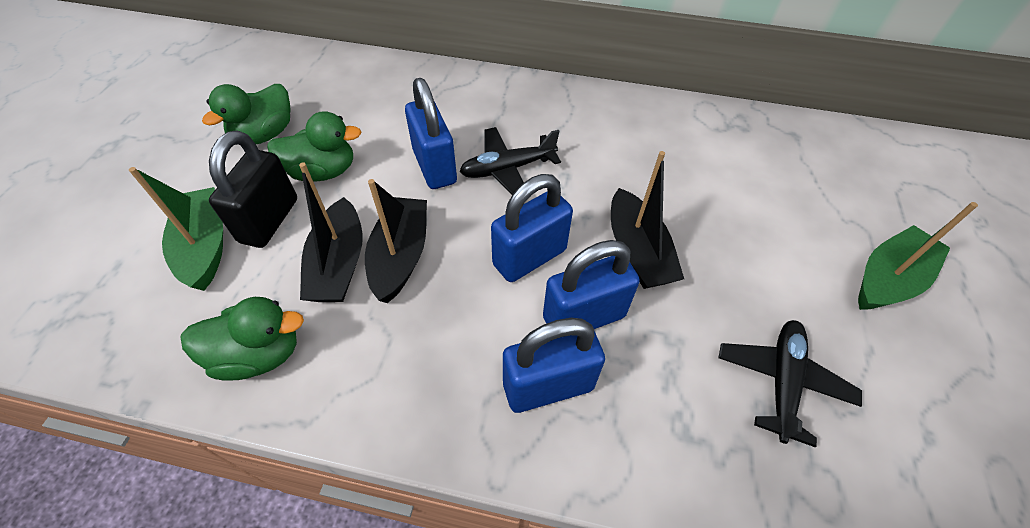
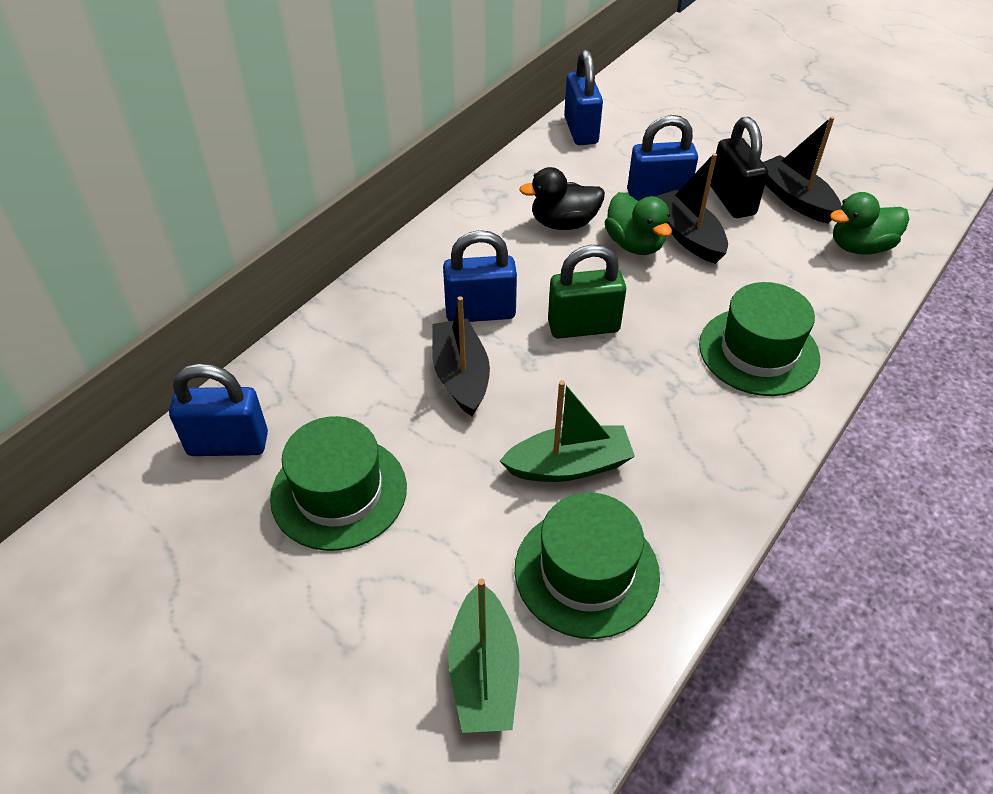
black duck: none = 0 -> [519,167,605,230] = 1
black plane: [459,127,561,195] [718,320,862,447] = 2 -> none = 0
green duck: [181,297,304,381] [202,84,291,144] [267,111,362,182] = 3 -> [604,192,672,255] [830,192,909,255] = 2
green hat: none = 0 -> [270,416,407,551] [515,492,660,639] [699,282,820,396] = 3
green padlock: none = 0 -> [548,245,626,339] = 1

